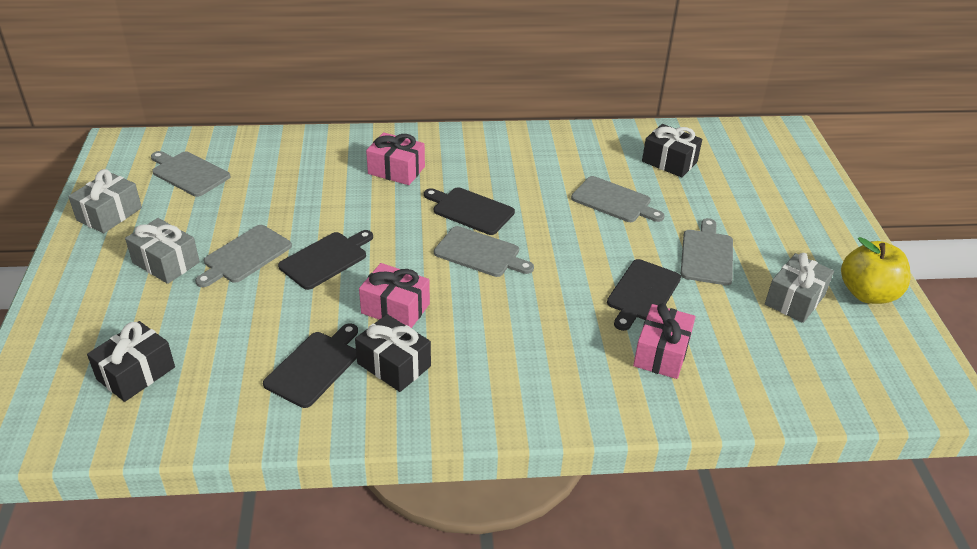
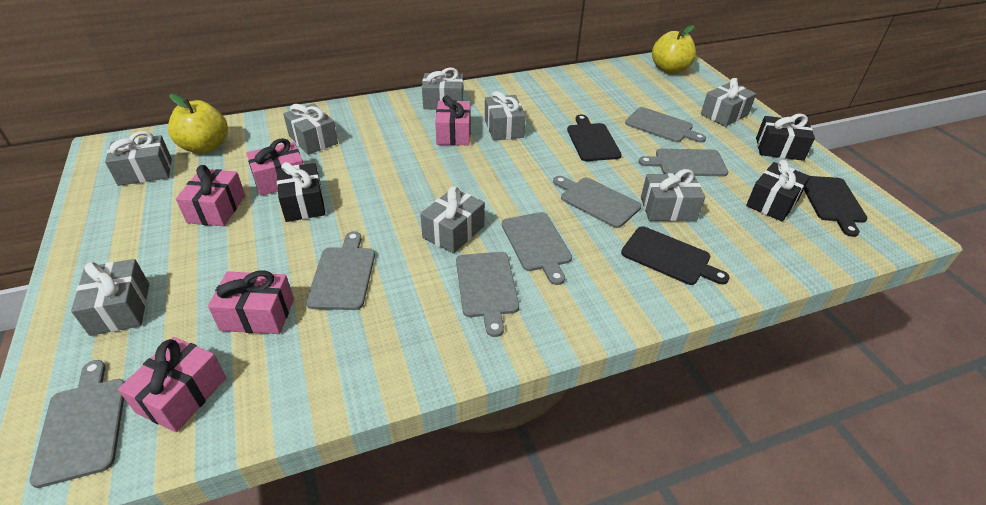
black cutting board: [263,323,358,408] [278,230,373,290] [424,187,515,235] [607,259,681,331] = 4 -> [567,114,622,161] [621,226,730,285] [804,176,868,237] = 3
grey cutting board: [151,151,231,197] [195,225,292,287] [434,226,534,277] [571,176,665,222] [681,218,733,285] = 5 -> [29,360,125,488] [306,231,375,310] [456,252,519,337] [502,212,572,285] [553,176,641,228] [625,107,706,143] [639,149,728,176] = 7
grey gift: [68,169,142,233] [125,218,200,284] [765,253,834,323] = 3 -> [71,259,149,336] [105,131,172,186] [283,103,338,155] [420,186,485,254] [422,67,463,110] [485,91,526,141] [641,169,705,221] [701,78,756,127] = 8
pink gift: [359,263,430,328] [366,132,425,185] [633,304,695,379] = 3 -> [118,337,226,432] [176,165,245,226] [208,270,294,334] [246,138,304,196] [435,95,471,145] = 5
yellow apple: [841,237,910,304] = 1 -> [168,94,228,153] [652,25,696,74] = 2

